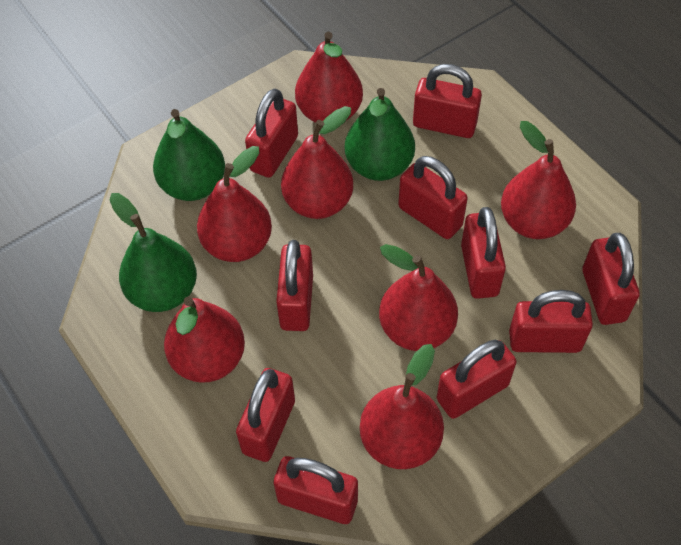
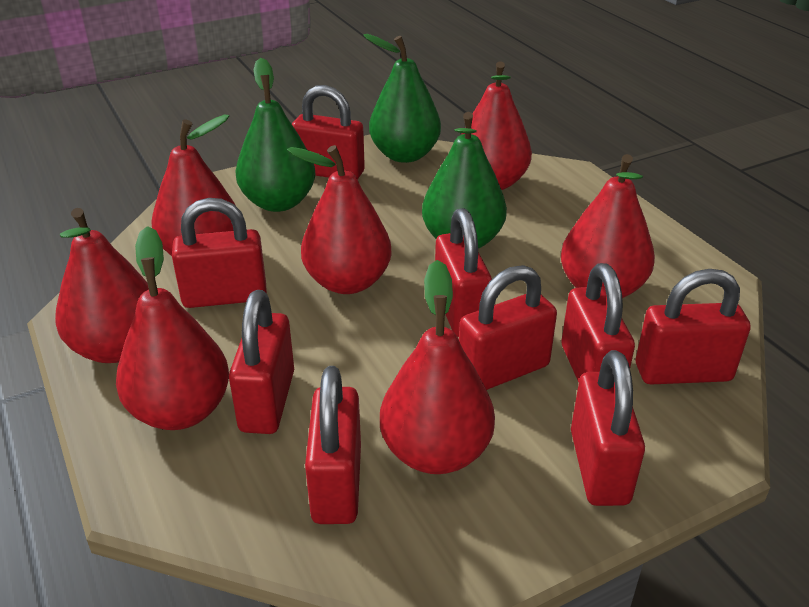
red padlock: [236,368,295,462] [245,88,298,178] [274,456,358,524] [276,240,313,331] [398,156,468,239] [413,64,482,138] [437,340,516,419] [461,207,506,299] [509,290,593,353] [582,233,640,325] = 10 -> [172,198,267,308] [229,290,294,434] [292,85,365,180] [305,366,361,524] [435,208,492,337] [459,265,557,390] [562,263,635,383] [571,350,645,506] [636,269,751,384] = 9

